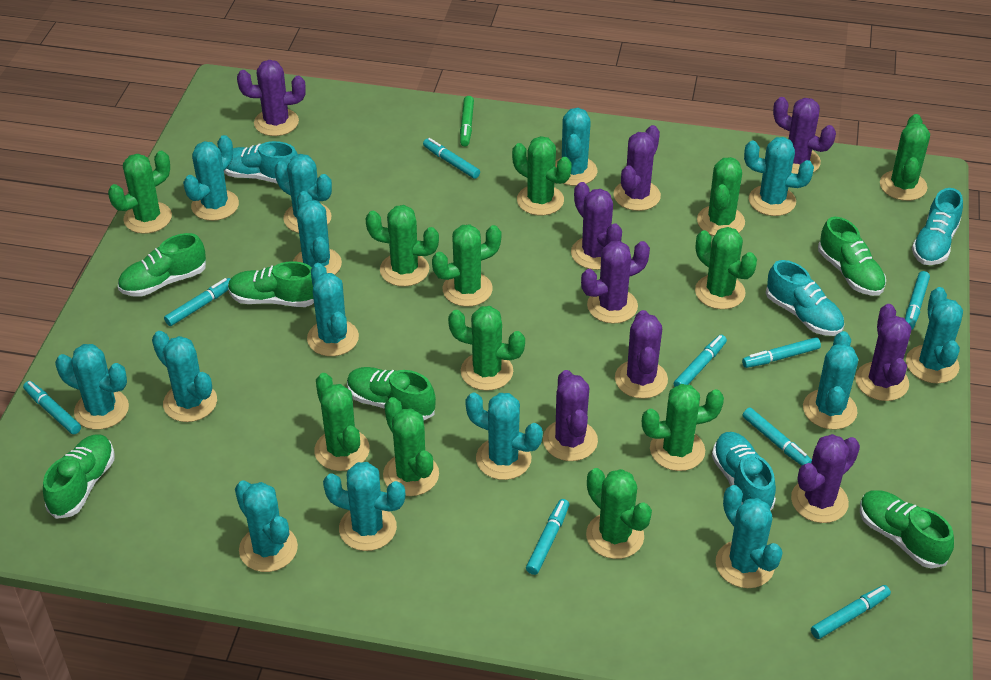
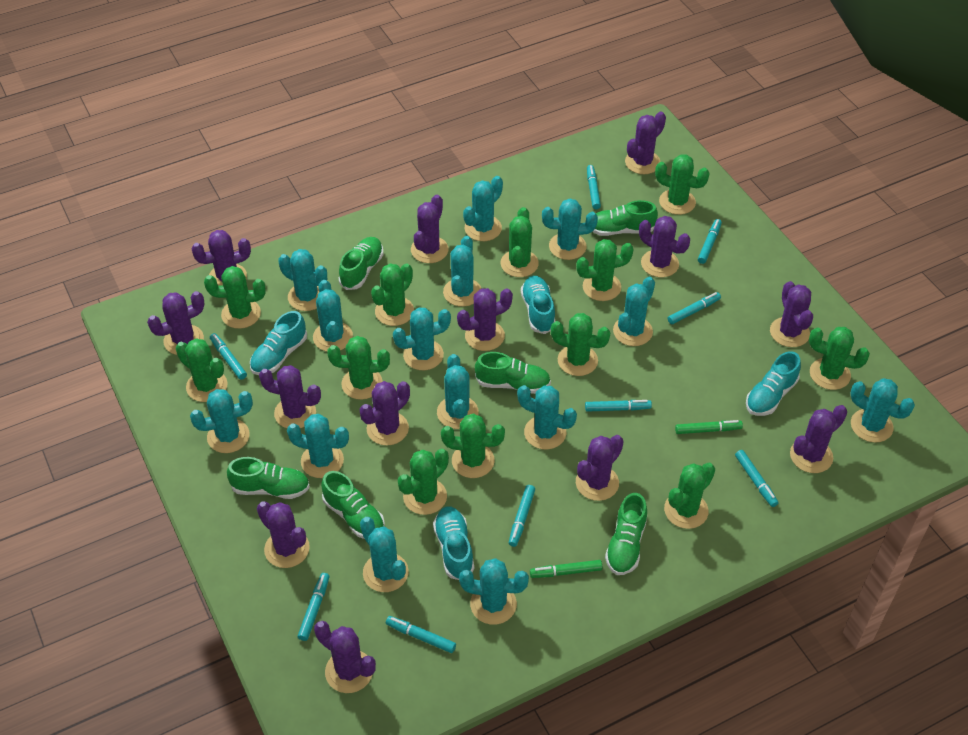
green marker: [460,96,474,146] = 1 -> [530,560,602,578] [675,420,743,434] = 2
purple cactus: [237,60,305,136] [543,370,598,461] [571,182,622,270] [581,241,650,324] [614,125,661,211] [615,310,668,399] [773,97,836,174] [791,434,860,523] [855,304,911,401] = 9 -> [147,291,205,355] [191,230,251,286] [257,501,310,568] [259,365,321,428] [314,621,376,693] [359,381,410,445] [411,195,448,263] [457,288,513,351] [576,435,624,501] [625,111,666,174] [639,216,690,277] [770,281,813,347] [790,405,847,473] = 13

